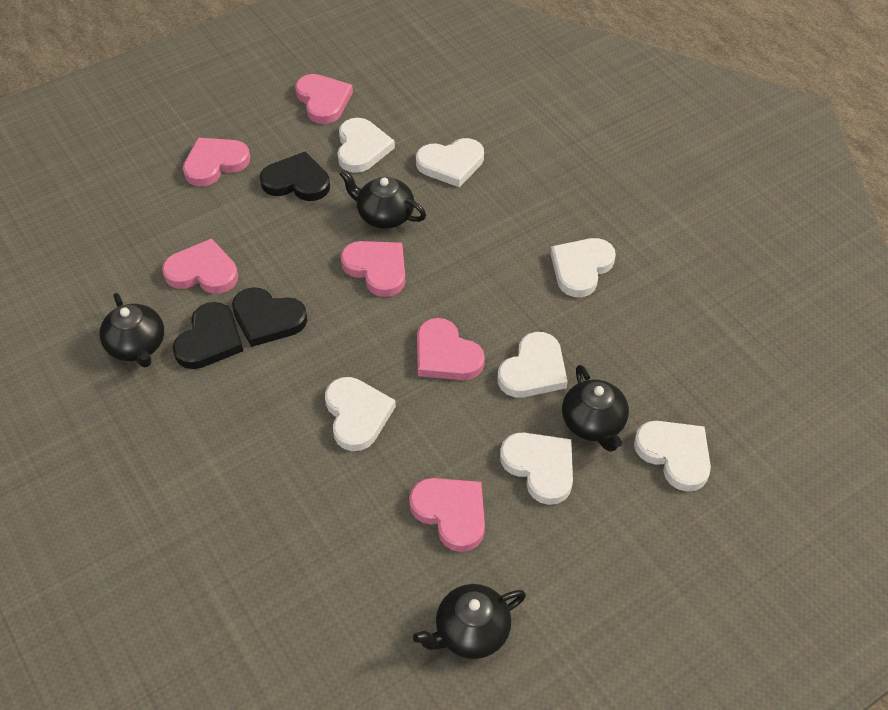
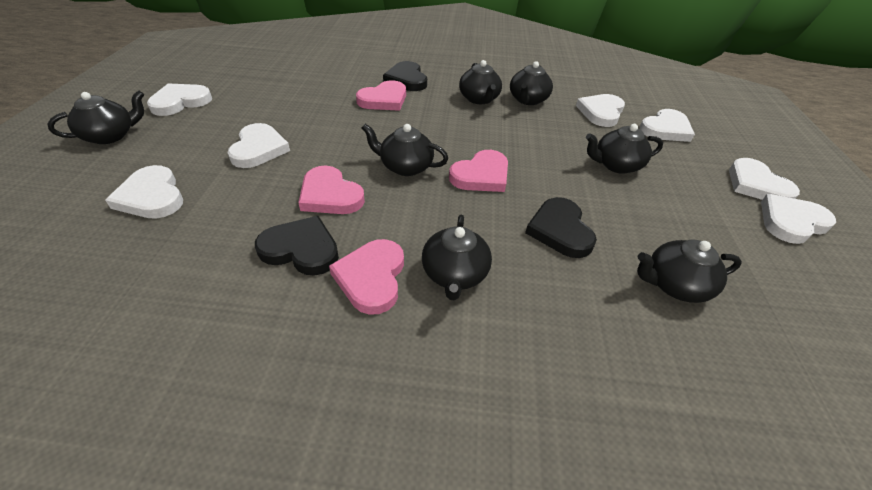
black teapot: [99,293,164,367] [339,169,426,229] [413,584,526,659] [562,365,629,452] = 4 -> [47,91,144,144] [362,124,448,176] [422,215,492,301] [459,60,502,104] [510,61,553,105] [586,124,663,174] [637,239,742,303] = 7
pink heart: [162,238,238,294] [183,138,250,186] [295,74,353,124] [341,241,405,297] [409,478,485,552] [417,318,485,380] = 6 -> [298,166,365,214] [329,239,404,315] [356,80,406,111] [449,150,508,192] = 4

